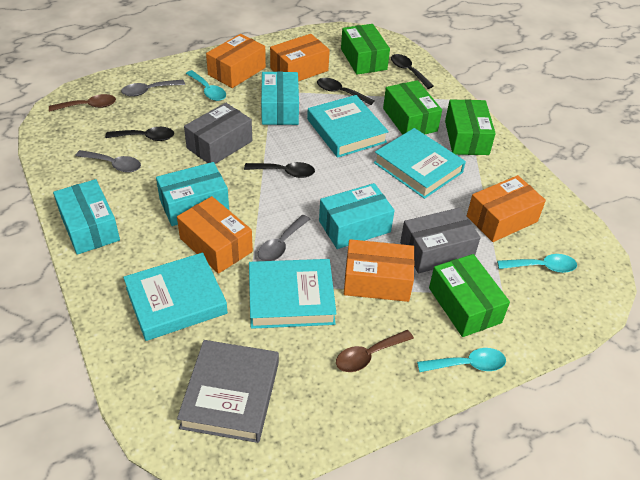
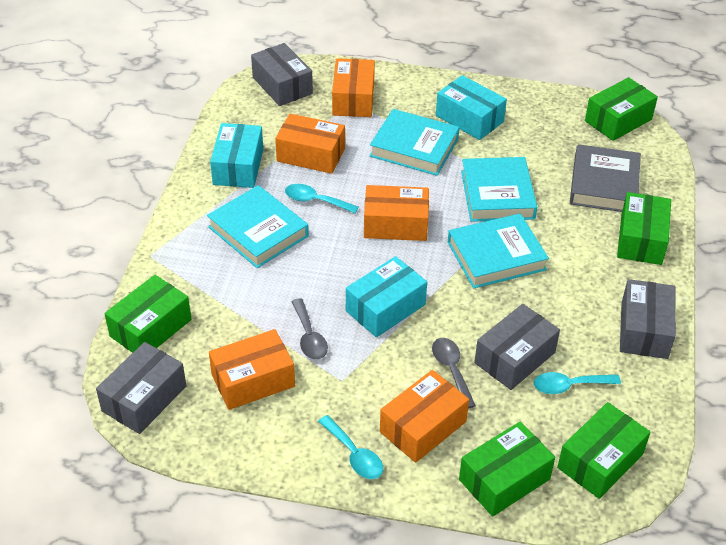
black spoon: [105,127,174,141] [244,162,315,178] [317,78,375,105] [391,54,434,89] = 4 -> none = 0
brown spoon: [49,94,116,112] [336,330,414,372] = 2 -> none = 0
green box: [341,24,390,75] [383,80,442,135] [429,254,510,337] [445,99,496,155] = 4 -> [104,275,191,353] [459,422,555,516] [557,402,651,499] [585,77,658,141] [617,192,671,265] = 5
grey box: [184,103,252,164] [400,208,481,273] = 2 -> [96,342,186,434] [251,43,313,106] [474,304,560,390] [620,279,676,359] = 4
grey spoon: [75,150,141,173] [121,80,185,96] [258,215,310,261] = 3 -> [291,298,328,360] [432,338,476,409] = 2
turquoise box: [53,179,120,255] [156,162,229,226] [261,71,299,125] [319,183,395,249] = 4 -> [210,123,263,188] [346,256,427,337] [436,75,507,140] = 3

